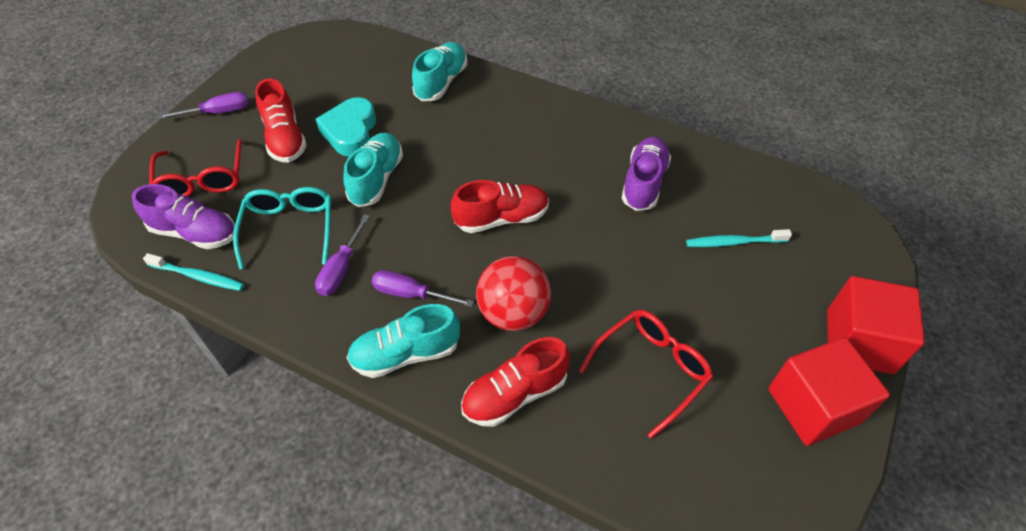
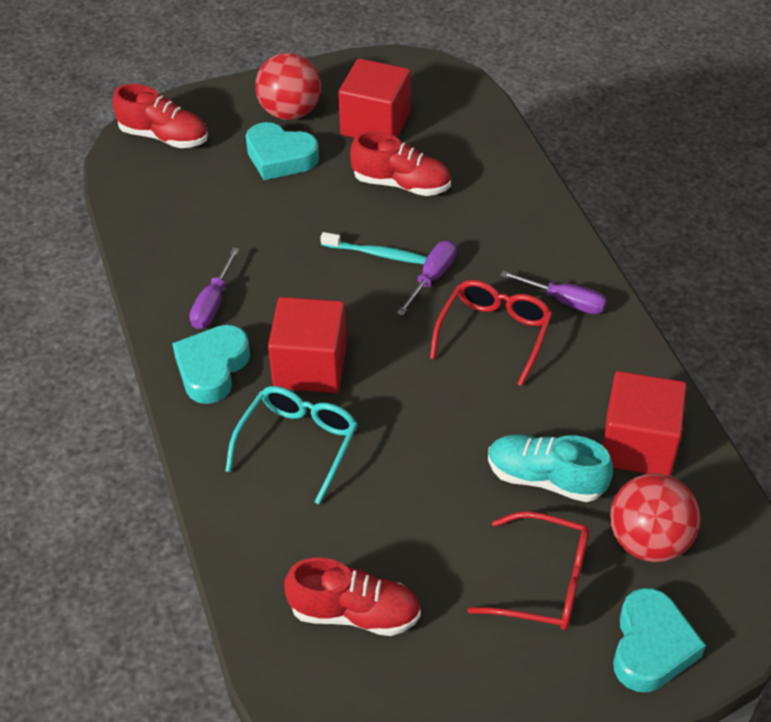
purple shoe: [132,184,235,249] [622,137,671,211] = 2 -> none = 0
red ball: [476,256,551,331] = 1 -> [255,53,321,120] [610,473,700,562] = 2
red cube: [768,337,890,446] [827,276,925,374] = 2 -> [268,297,347,393] [338,58,410,138] [602,371,687,476] = 3
turquoise heart: [316,97,376,157] = 1 -> [172,325,250,404] [246,122,319,180] [613,588,706,692] = 3
turquoise shoe: [343,133,403,207] [347,304,460,378] [412,42,467,101] = 3 -> [488,434,613,502] = 1
turquoise toothbrush: [143,253,244,291] [686,229,792,247] = 2 -> [320,232,427,264] = 1

